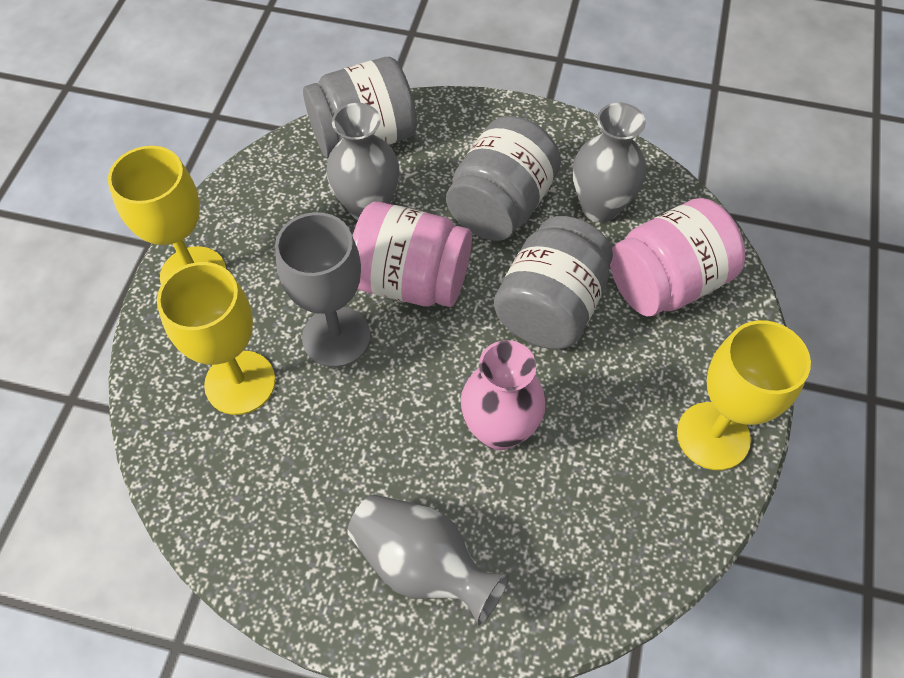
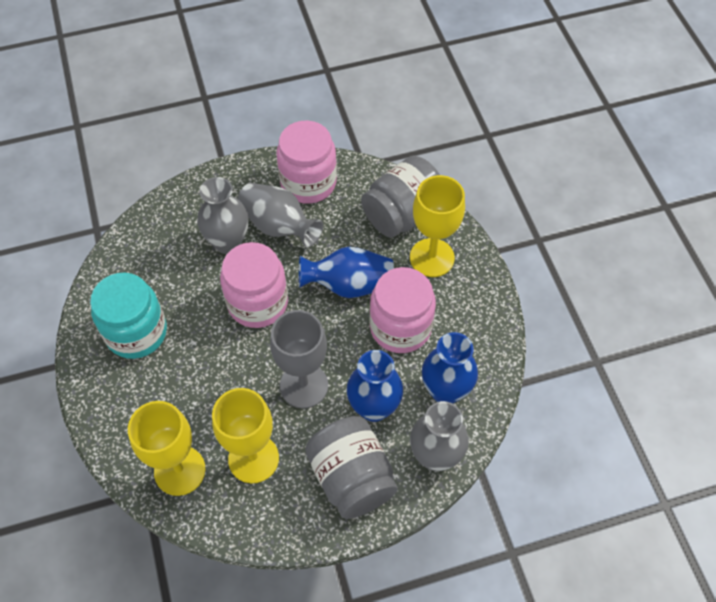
blue vase: none = 0 -> [299,246,394,298] [347,350,403,422] [422,332,478,404] = 3
grey jar: [303,57,417,158] [446,116,561,241] [494,216,613,349] = 3 -> [305,416,398,519] [361,156,440,238] = 2
pink jar: [353,202,472,307] [610,198,745,316] = 2 -> [220,242,288,328] [276,121,337,204] [369,267,436,353] = 3
pink vase: [460,340,546,450] = 1 -> none = 0
turquoise jar: none = 0 -> [90,273,167,359] = 1

